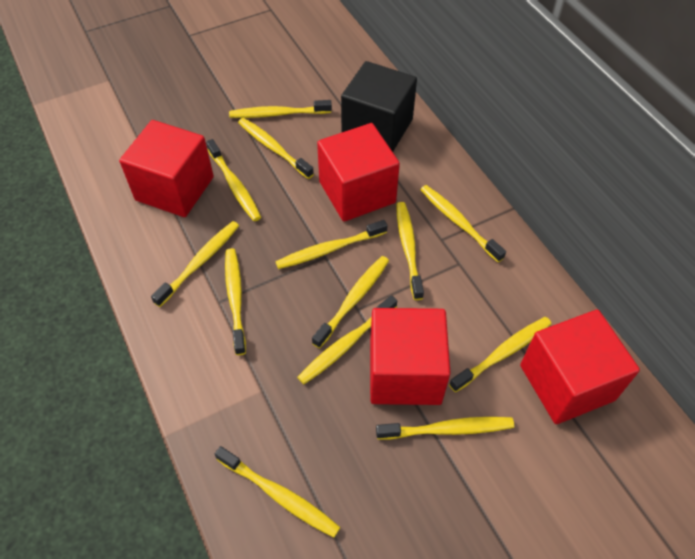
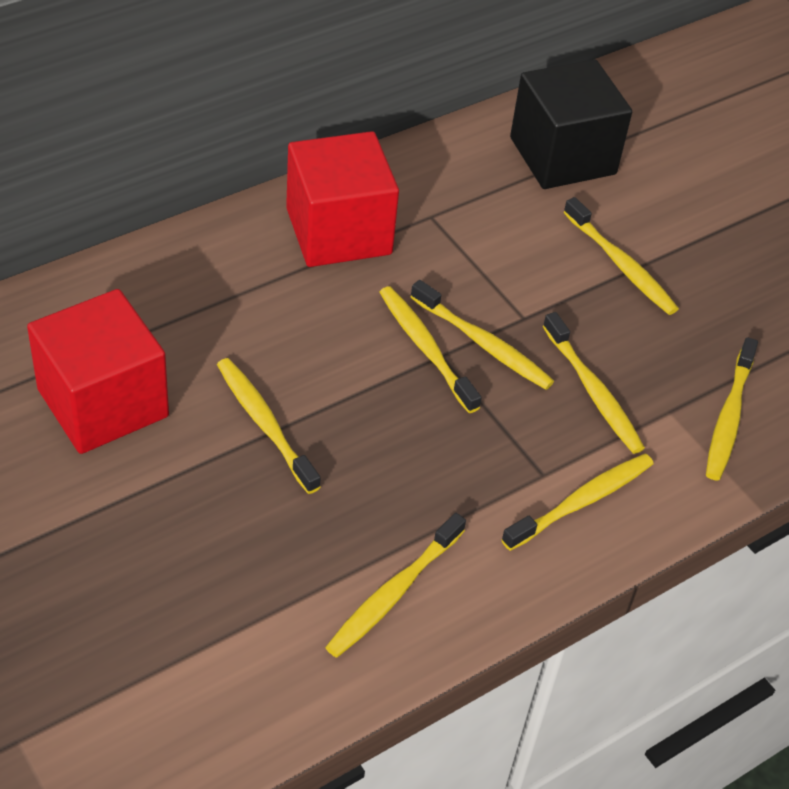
red cube: [119,120,214,217] [317,123,400,222] [370,308,451,405] [520,310,640,424] = 4 -> [27,289,169,454] [286,131,399,267] = 2
yellow toothbrush: [151,221,239,307] [206,139,261,221] [215,446,340,538] [225,248,246,355] [229,100,332,118] [238,118,314,179] [275,220,388,269] [297,295,397,384] [312,256,389,349] [376,417,514,440] [396,202,424,300] [420,185,506,262] [449,317,552,392] = 13 -> [217,358,321,494] [325,513,466,658] [379,286,482,413] [411,280,554,390] [501,454,654,551] [543,312,645,454] [563,197,679,315] [706,337,758,480] = 8

